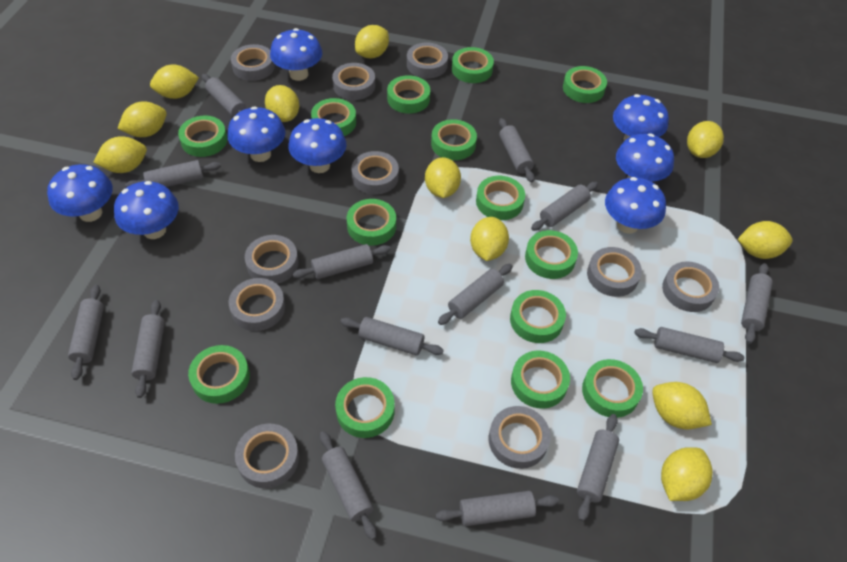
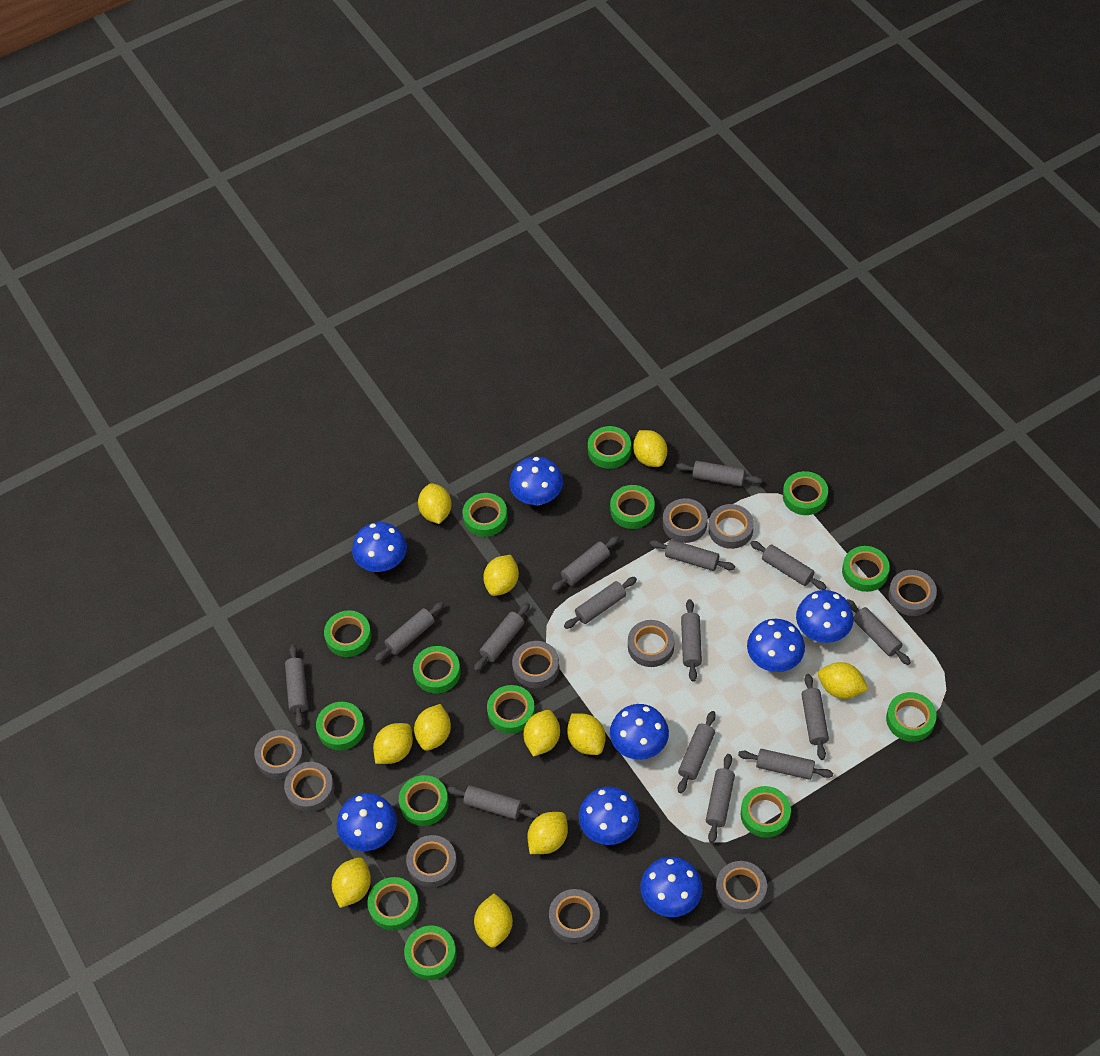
grey rolling pin: [68,285,104,380] [125,160,221,188] [131,300,165,398] [202,74,246,117] [293,244,391,279] [320,431,377,540] [340,317,444,356] [436,491,559,526] [438,264,513,325] [499,118,535,182] [531,182,598,231] [577,414,619,521] [634,327,745,363] [741,263,773,344] = 14 -> [285,644,308,727] [375,602,444,662] [447,785,539,819] [474,603,530,672] [551,536,619,591] [564,577,637,629] [650,539,735,571] [676,461,762,486] [678,711,716,793] [681,599,702,682] [706,754,735,843] [738,749,833,780] [750,541,826,590] [801,674,829,760] [847,599,911,665] = 15

